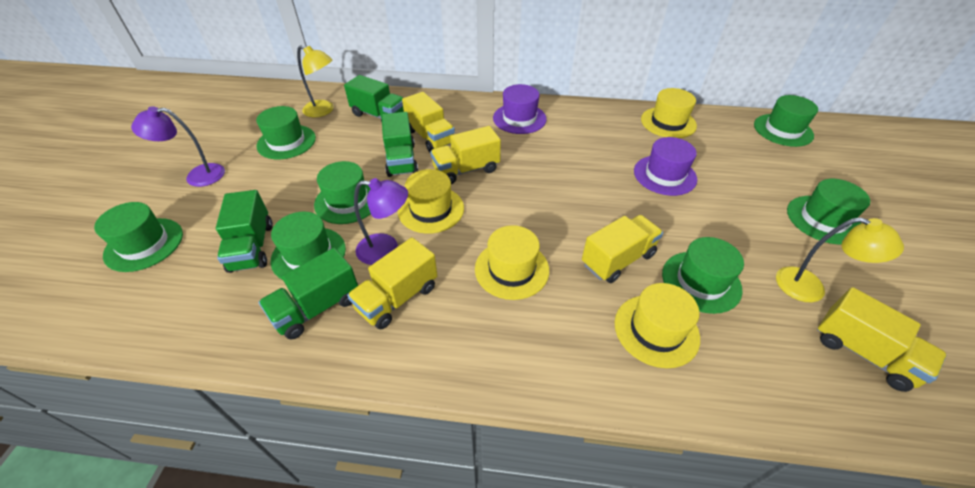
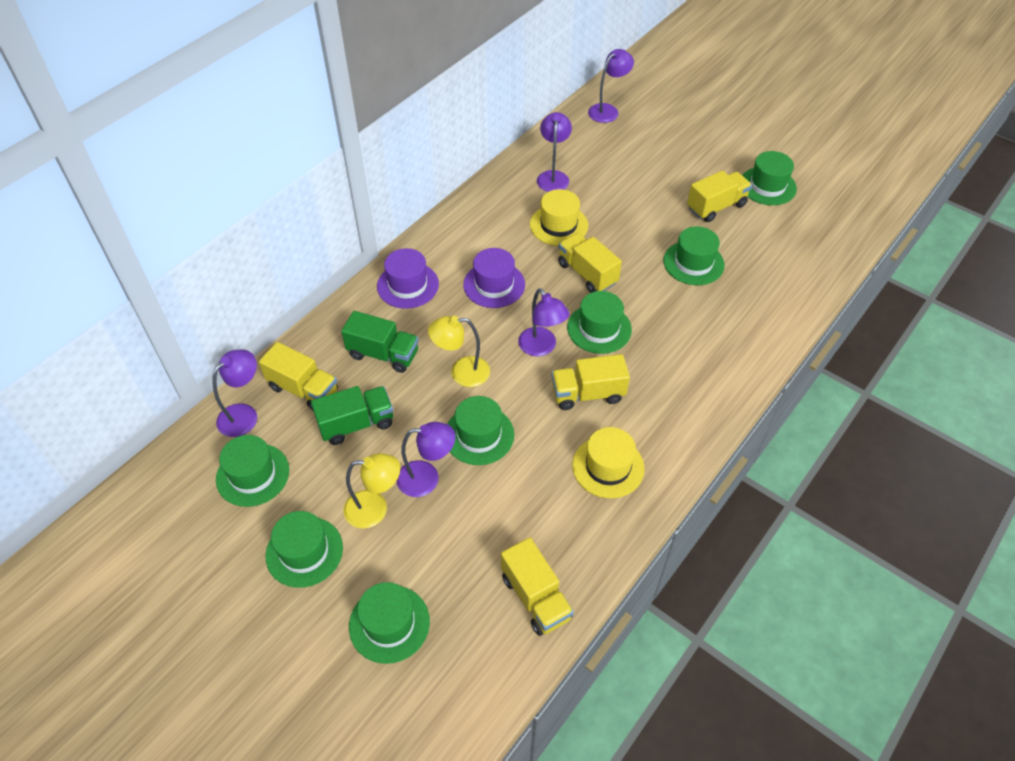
green truck: [216,190,273,273] [258,248,358,340] [344,75,404,122] [382,112,418,177] = 4 -> [311,386,393,445] [341,311,419,373] = 2
purple lamp: [131,106,225,187] [354,178,408,265] = 2 -> [213,349,257,437] [396,422,455,497] [518,288,569,356] [537,112,572,192] [588,49,634,123] = 5
yellow hat: [398,169,464,234] [475,225,549,300] [615,283,700,368] [641,88,697,138] = 4 -> [530,189,588,246] [572,427,645,498] = 2

